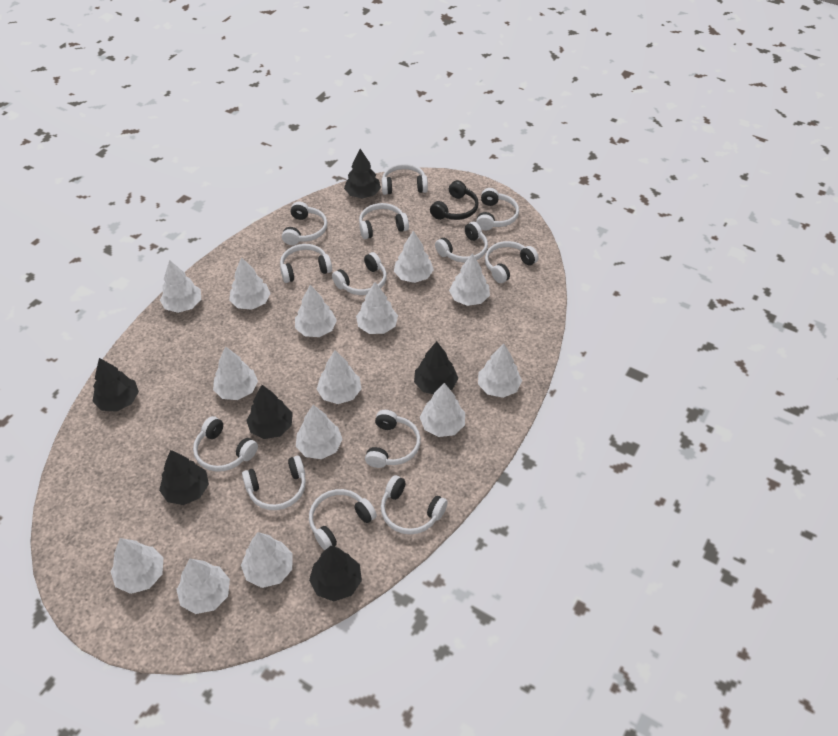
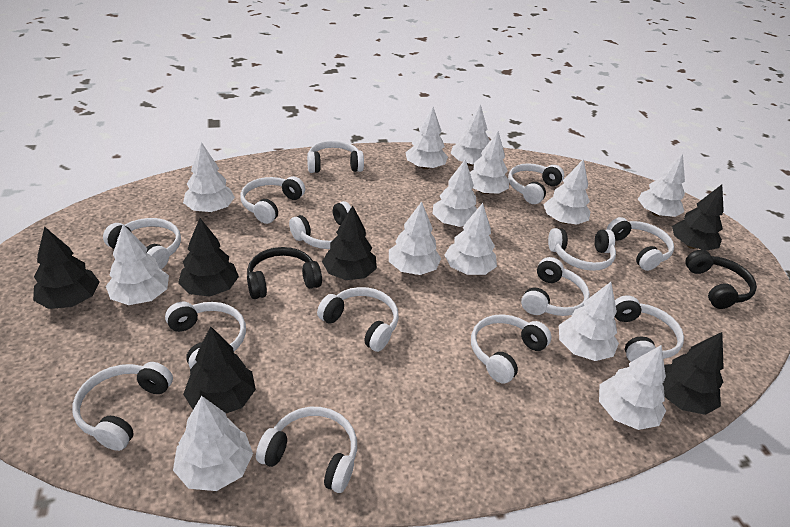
black headphones: [430,180,479,220] = 1 -> [247,247,322,299] [686,250,757,309] = 2
white headphones: [193,416,258,472] [242,456,306,510] [280,244,332,283] [282,202,327,245] [309,489,377,550] [332,252,387,295] [359,203,409,239] [365,410,421,468] [381,475,448,535] [382,163,428,195] [435,222,488,262] [476,188,519,231] [485,241,539,283] = 13 -> [72,362,173,451] [103,218,181,269] [165,302,246,369] [241,176,305,224] [256,407,357,493] [289,201,351,249] [307,140,364,173] [317,287,399,352] [471,314,552,384] [508,163,564,204] [521,257,590,316] [548,228,616,271] [607,217,674,271] [615,295,684,362] = 14
white tree: [111,538,163,594] [160,260,201,313] [176,559,230,614] [213,346,258,400] [229,257,271,310] [241,532,292,588] [295,285,337,337] [296,405,343,459] [317,350,362,404] [356,282,398,334] [394,231,434,283] [420,383,465,437] [449,253,490,306] [478,344,522,398] = 14 -> [106,224,169,305] [173,396,253,491] [183,142,235,212] [389,202,441,275] [405,107,448,169] [433,159,477,227] [445,203,497,275] [451,104,490,166] [470,131,509,194] [543,159,590,225] [559,282,619,361] [599,345,666,430] [638,154,685,217] = 13

